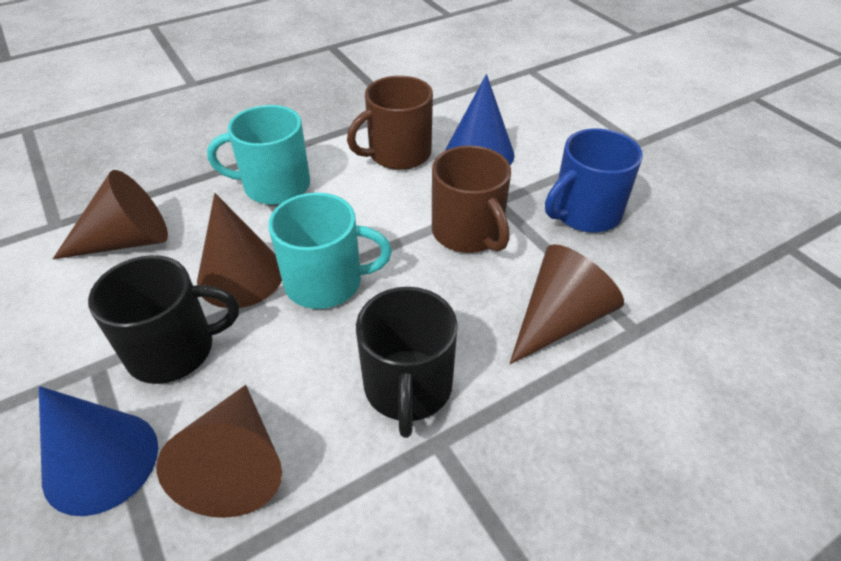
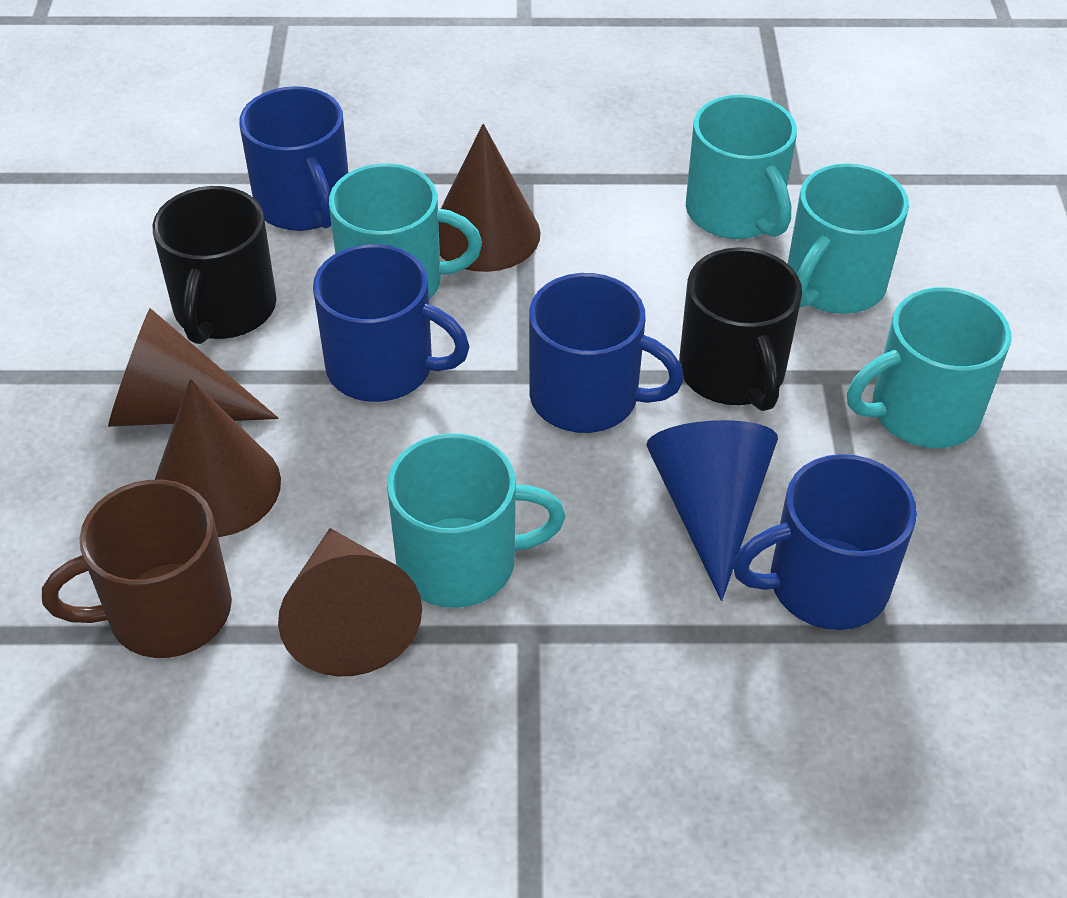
blue cone: [39,386,158,516] [445,74,515,165] = 2 -> [646,420,778,601] = 1
blue mug: [545,128,643,233] = 1 -> [239,86,348,231] [313,244,470,402] [529,273,684,433] [733,454,917,630] = 4
brown mug: [347,76,433,170] [432,146,511,253] = 2 -> [42,480,232,658] = 1
turquoise mug: [207,105,310,205] [268,192,392,309] = 2 -> [329,163,482,300] [387,433,565,608] [686,94,797,239] [788,163,909,314] [847,287,1011,448] = 5

